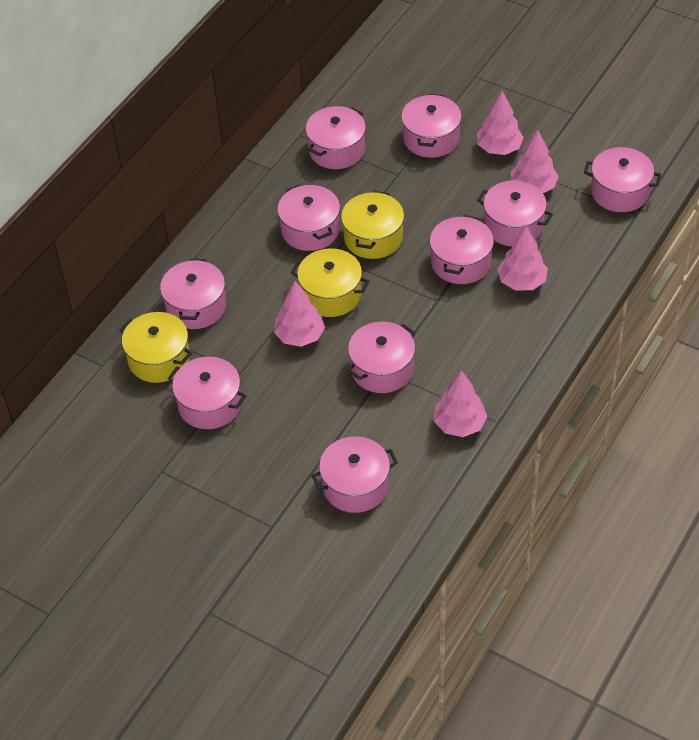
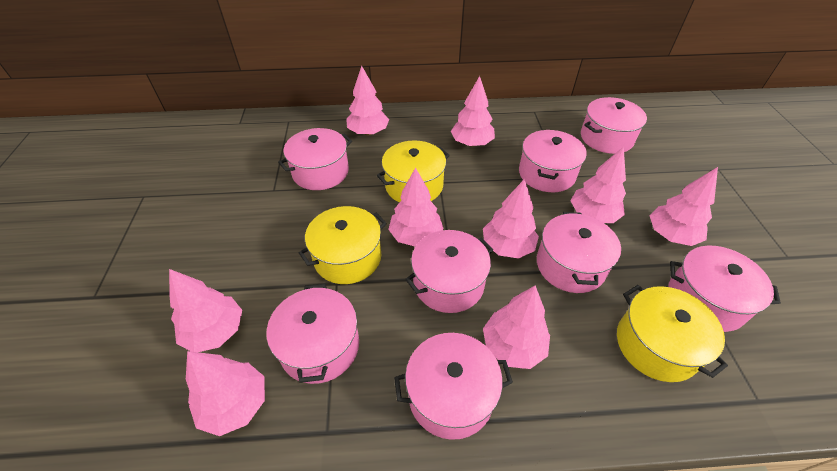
pink pot: [160,259,226,329] [168,357,246,429] [277,184,340,251] [306,106,366,169] [312,436,398,513] [347,322,416,393] [401,94,462,158] [430,215,494,284] [477,180,553,246] [584,147,661,212] = 10 -> [267,284,359,384] [278,128,352,190] [394,333,513,440] [405,230,493,313] [519,130,587,192] [537,212,621,293] [581,97,647,154] [668,246,781,332] = 8
pink tree: [274,281,325,347] [434,370,487,437] [477,91,524,155] [497,226,548,291] [511,130,559,193] = 5 -> [169,269,242,352] [186,351,265,436] [346,66,389,136] [388,167,444,246] [451,76,495,147] [483,179,539,258] [483,285,550,369] [571,147,626,223] [649,167,718,246] = 9

